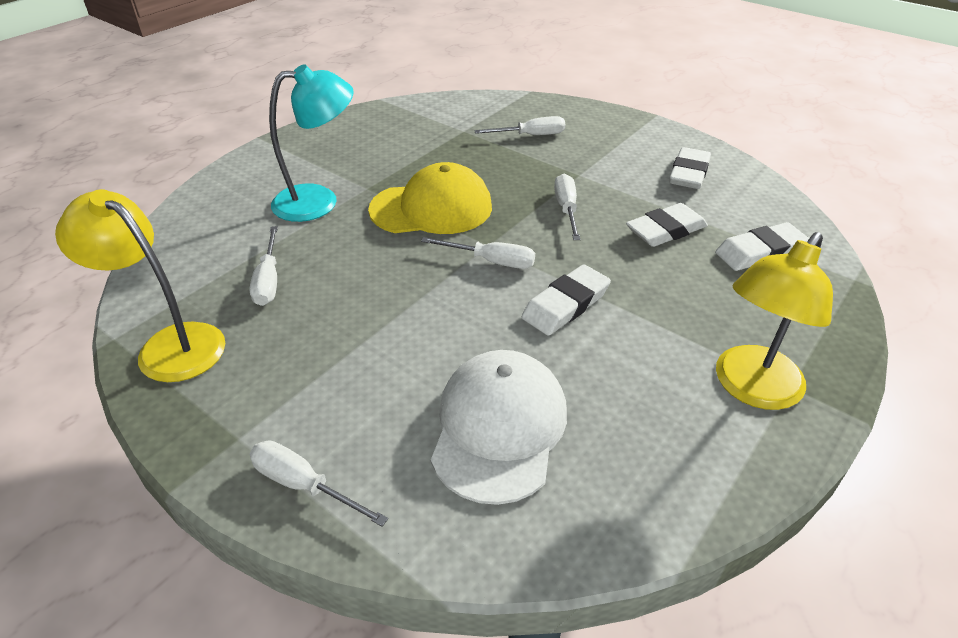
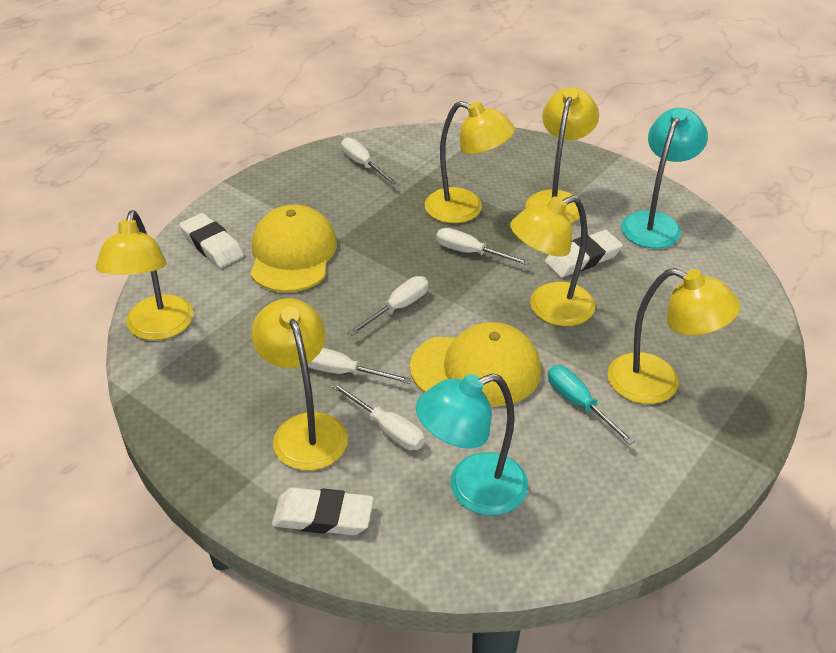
turquoise lamp: [269,64,354,222] = 1 -> [416,373,528,515] [621,108,708,248] = 2
turquoise screwdriver: none = 0 -> [548,365,635,445] = 1
white cap: [431,350,567,505] = 1 -> none = 0
white eraser: [522,264,611,336] [626,203,708,247] [669,147,711,189] [715,222,809,271] = 4 -> [179,213,244,268] [272,488,374,535] [545,230,623,278] = 3
yellow cap: [368,162,492,234] = 1 -> [250,205,337,292] [410,322,541,406] = 2
yellow lamp: [55,189,225,382] [716,232,833,410] = 2 -> [96,210,193,340] [251,298,348,470] [425,101,515,223] [510,196,595,326] [525,87,599,223] [607,268,740,404] = 6

